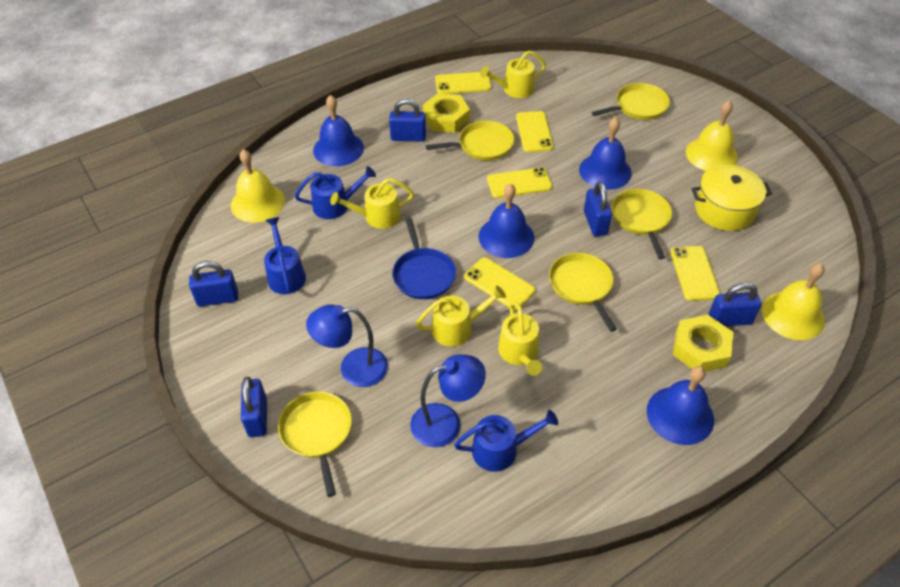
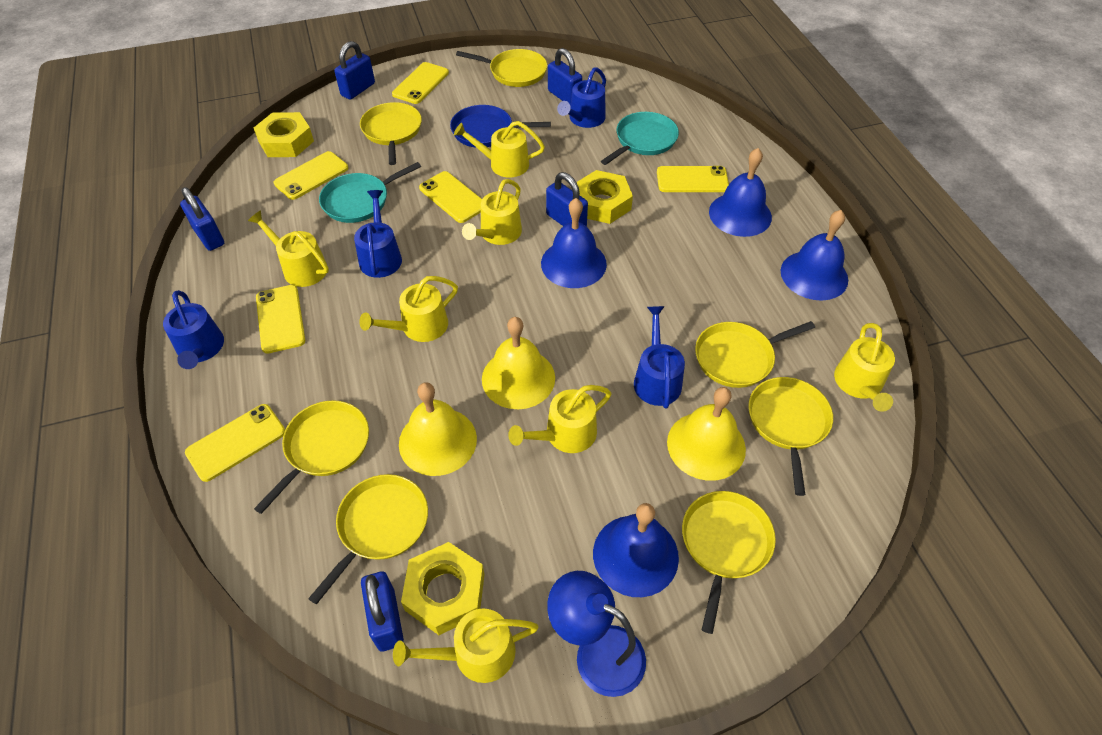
blue lamp: [306,304,388,387] [410,354,486,447] = 2 -> [547,571,646,697] = 1
blue watering can: [264,217,306,294] [295,166,376,219] [454,410,558,472] = 3 -> [163,290,224,369] [354,190,402,278] [557,67,606,128] [634,306,685,409] = 4
turquoise pan: none = 0 -> [319,162,421,223] [601,112,679,165] = 2
yellow nut: [423,93,470,133] [673,315,734,372] = 2 -> [254,112,314,157] [401,542,485,635] [576,170,633,224] = 3
yellow pan: [278,391,352,497] [426,121,514,160] [549,253,617,332] [592,83,670,120] [612,189,672,259] = 5 -> [254,400,369,514] [308,474,428,604] [360,102,422,165] [456,49,547,87] [682,491,776,634] [695,321,815,388] [748,377,833,496] = 7
yellow phone: [435,72,491,94] [464,257,535,310] [487,167,552,198] [516,111,553,152] [670,246,720,301] = 5 -> [185,404,285,482] [256,285,305,354] [274,151,348,200] [392,62,449,104] [419,171,482,223] [657,166,729,192] = 6
yellow pot: [692,165,772,231] = 1 -> none = 0
yellow watering can: [330,178,414,229] [416,286,506,347] [480,51,546,98] [498,302,542,376] = 4 -> [248,210,329,287] [359,276,458,342] [393,608,538,683] [454,121,545,177] [462,179,522,245] [508,385,611,453] [834,323,895,412] = 7

